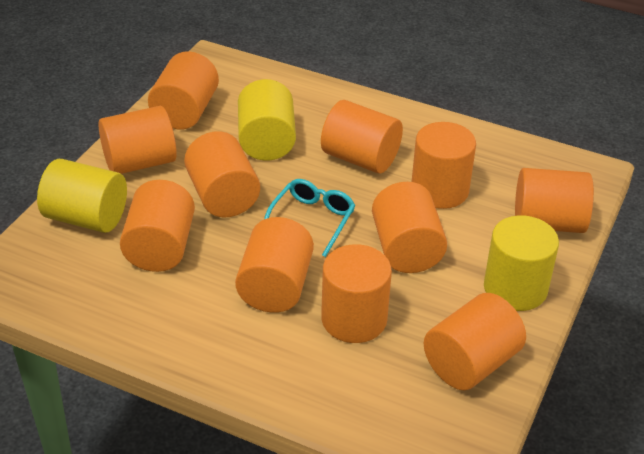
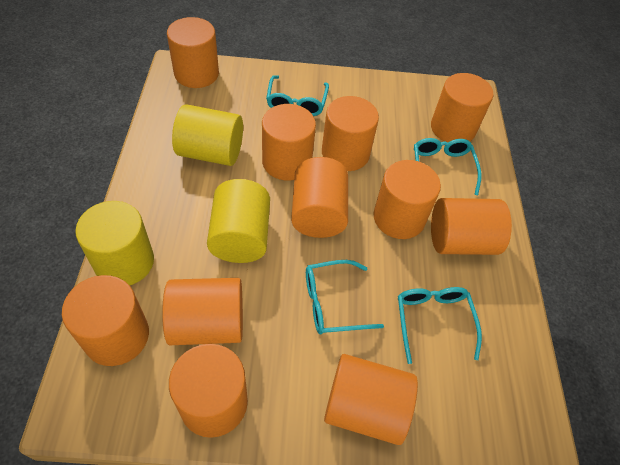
turquoise glasses: [264,179,356,257] = 1 -> [266,75,329,116] [306,260,384,334] [398,287,482,364] [414,138,481,195] = 4

